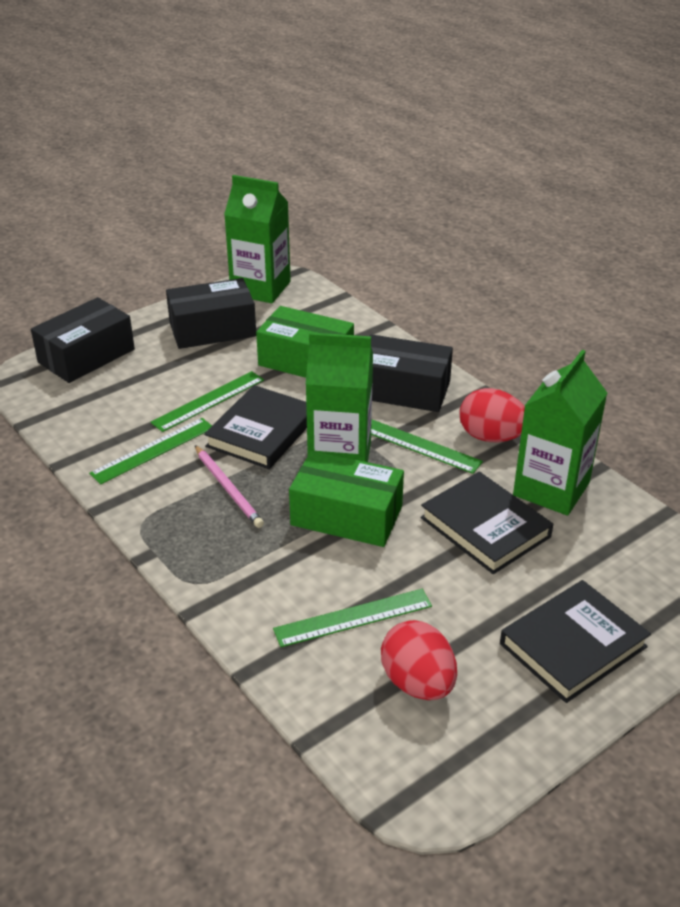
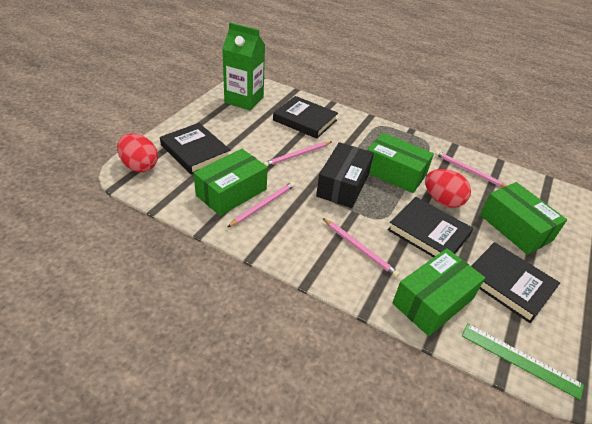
black book: [204,385,307,469] [421,472,553,574] [500,580,651,703] = 3 -> [160,123,230,175] [273,96,338,139] [388,197,473,257] [471,242,560,323] = 4
black box: [31,297,135,383] [166,278,256,349] [370,334,453,412] = 3 -> [316,142,374,208] = 1
green box: [256,306,354,378] [289,450,404,547] = 2 -> [194,149,268,216] [367,133,434,193] [392,248,485,336] [480,182,567,255] = 4
green carton: [224,175,291,303] [306,332,373,462] [513,350,607,516] = 3 -> [222,23,265,111] = 1
green ruler: [89,418,212,484] [151,371,264,432] [273,589,432,647] [371,419,483,474] = 4 -> [462,323,584,400] = 1
pink pencil: [195,445,264,528] = 1 -> [228,182,295,227] [263,142,331,166] [323,218,400,278] [435,151,507,187] = 4

